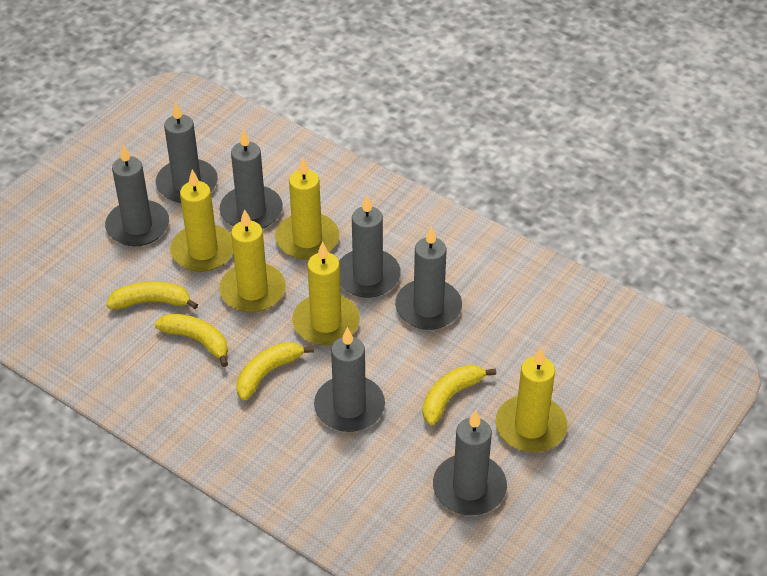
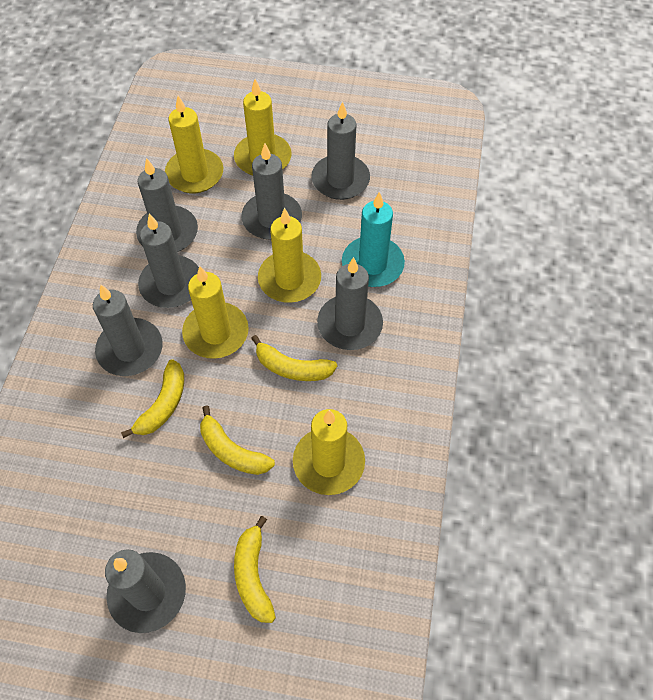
turquoise candle: none = 0 -> [342,192,405,287] = 1

